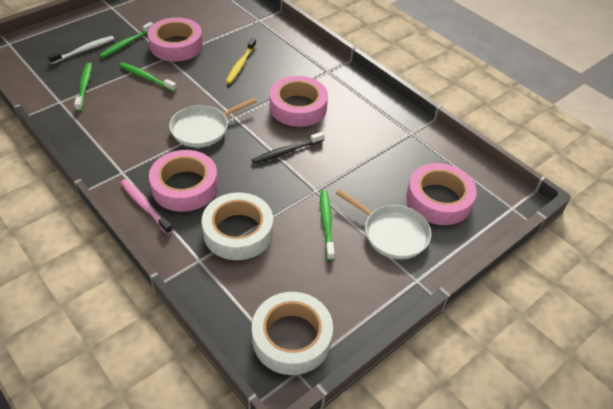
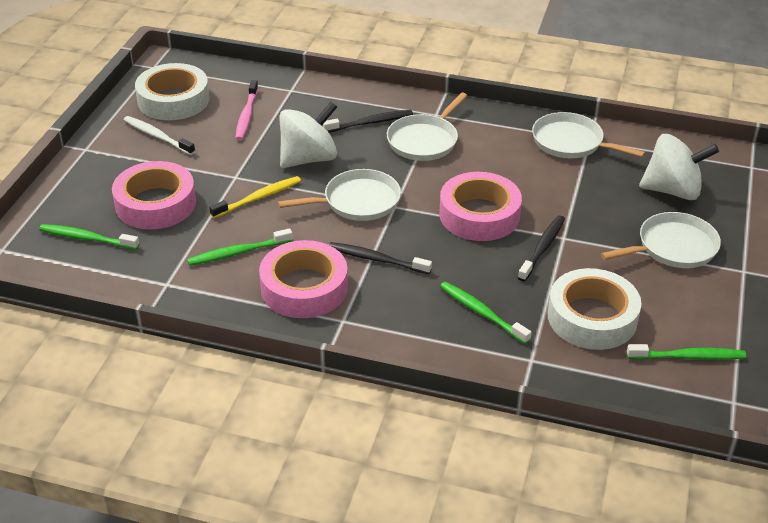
black toothbrush: [251,132,324,164] = 1 -> [323,110,413,132] [329,242,432,274] [518,215,565,281] = 3
pink tape: [148,17,203,61] [149,150,218,212] [270,76,328,127] [406,163,477,225] = 4 -> [112,161,196,230] [259,240,348,318] [439,172,522,241] = 3
white pan: [169,98,257,147] [336,189,432,259] = 2 -> [278,169,401,221] [387,93,467,161] [532,112,646,158] [601,212,721,268] = 4
white spinning top: none = 0 -> [280,102,337,168] [639,134,719,200] = 2

